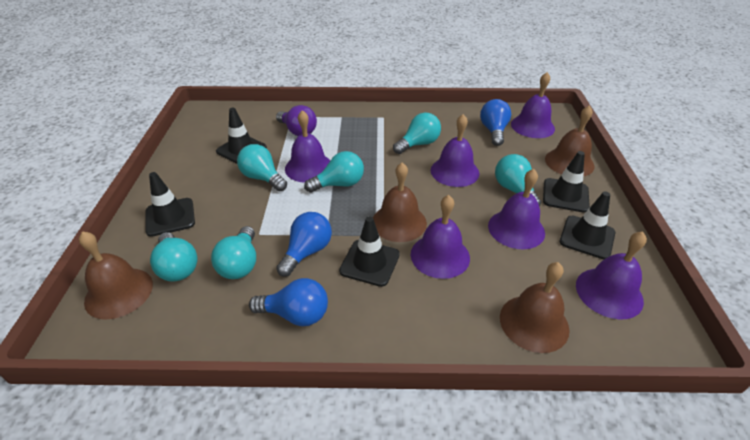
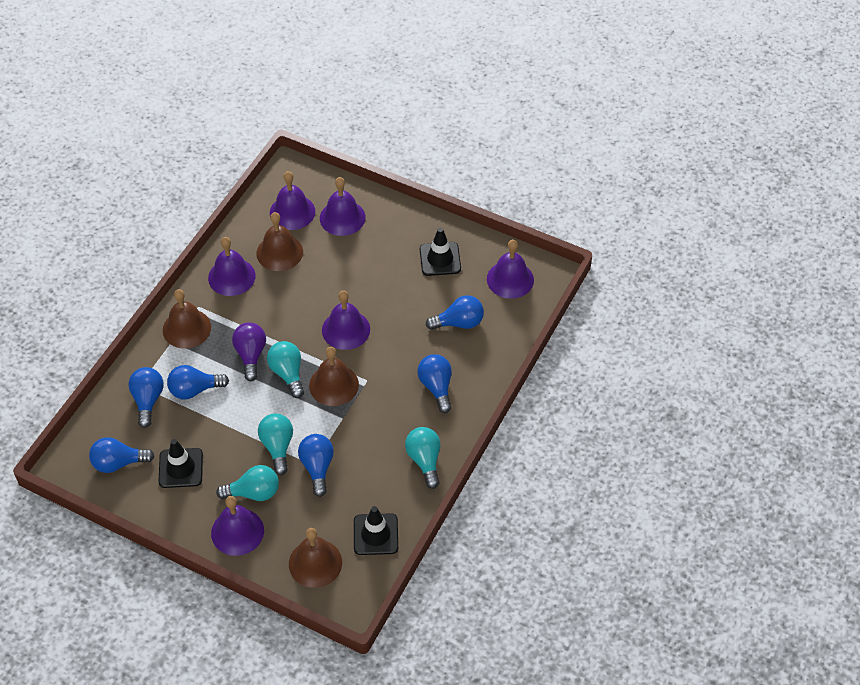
black traffic cone: [145,172,195,237] [216,108,267,164] [339,216,400,287] [543,151,590,213] [560,192,615,259] = 5 -> [159,439,203,488] [354,506,398,555] [420,228,461,276] = 3
blue light bulb: [249,278,328,326] [276,212,332,277] [480,99,511,146] = 3 -> [89,437,154,473] [128,367,164,428] [167,365,229,399] [298,434,334,497] [417,354,452,413] [426,295,484,330] = 6
turquoise light bulb: [150,232,197,282] [211,226,256,279] [237,144,287,191] [304,151,364,193] [393,113,441,154] [495,154,541,207] = 6 -> [216,465,279,501] [258,413,293,475] [267,341,304,398] [405,427,440,489] = 4

